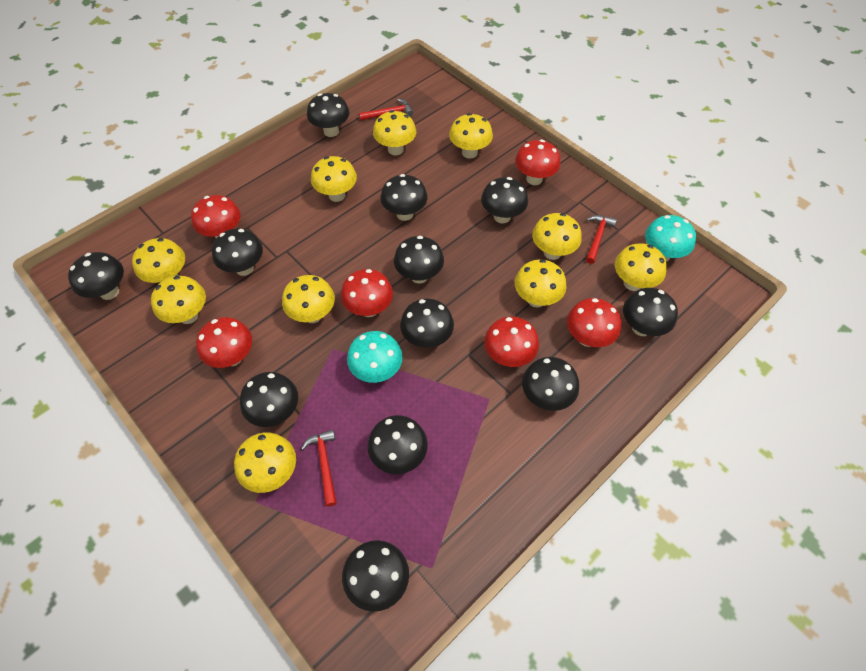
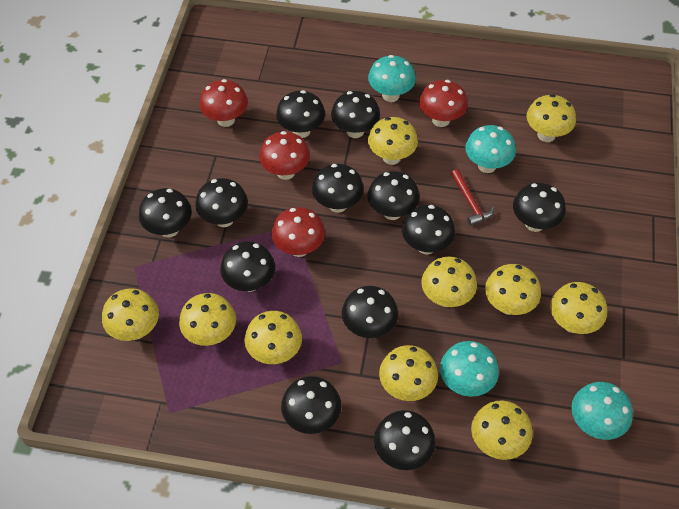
red hammer: [301,430,337,507] [359,99,413,121] [586,215,617,264] = 3 -> [451,169,494,226] = 1
red mushroom: [191,195,241,238] [196,317,252,368] [341,269,393,317] [484,316,539,367] [515,140,561,185] [567,298,621,347] = 6 -> [199,79,248,127] [259,131,310,180] [272,207,325,257] [419,80,468,127] = 4
turquoise mushroom: [347,331,403,383] [645,215,696,262] = 2 -> [368,55,416,102] [440,341,499,397] [465,125,516,173] [571,382,633,440] = 4

